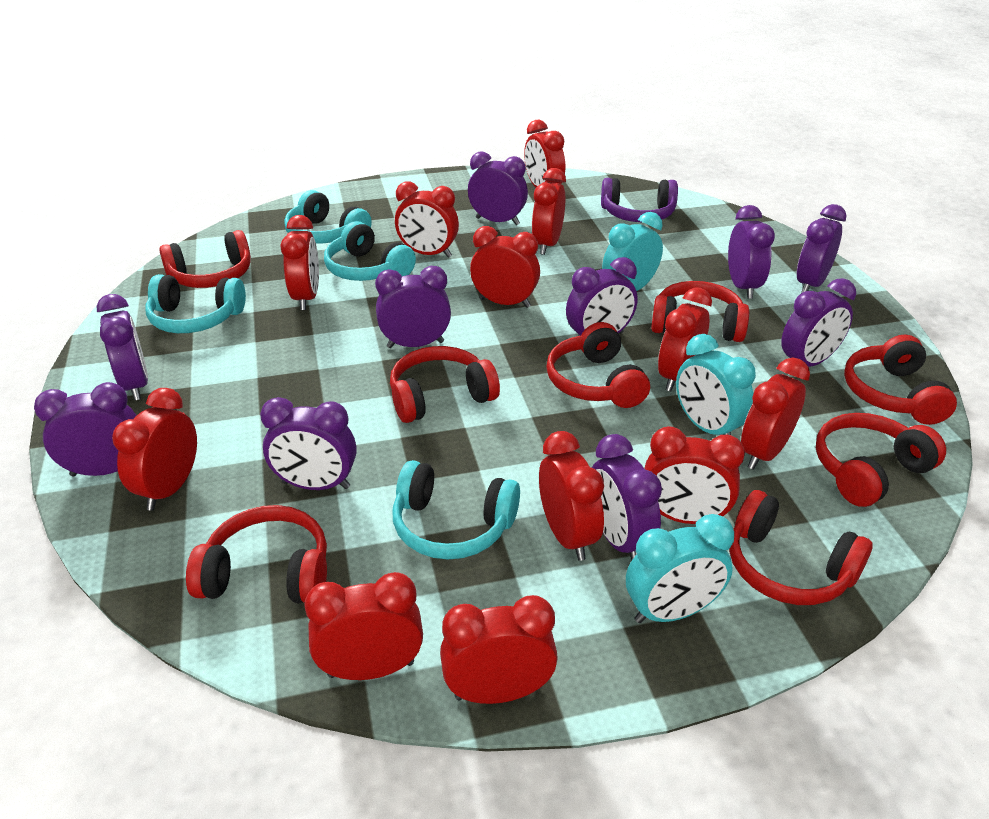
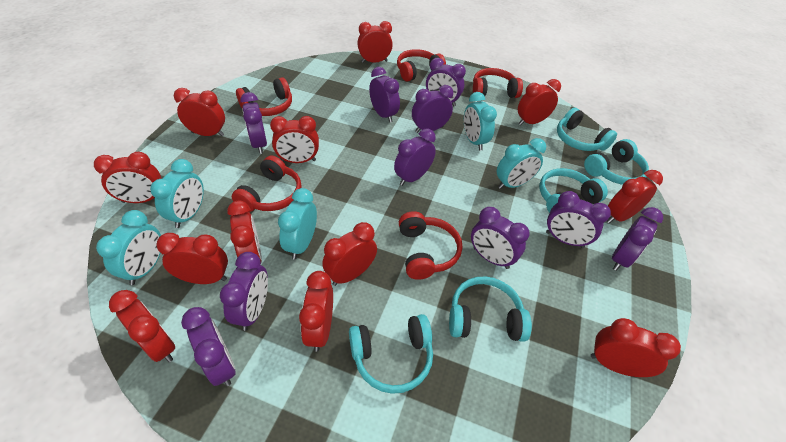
purple headphones: [601,178,678,222] = 1 -> none = 0
red headphones: [159,230,251,288] [186,505,327,604] [390,346,500,423] [546,322,650,408] [651,281,749,342] [729,490,873,605] [816,413,946,507] [844,334,957,425] = 8 -> [232,156,302,212] [236,77,292,116] [397,49,446,82] [399,211,462,280] [473,68,523,98] = 5
turquoise clock: [602,212,663,291] [626,514,734,623] [676,334,756,435] = 3 -> [96,210,161,285] [150,159,204,228] [278,188,317,259] [464,92,497,151] [497,138,546,189] = 5
turquoise headphones: [145,274,246,333] [284,190,372,244] [324,221,416,281] [392,460,520,560] = 4 -> [349,314,433,394] [449,276,532,342] [539,168,608,213] [557,108,617,151] [584,139,649,185] = 5

